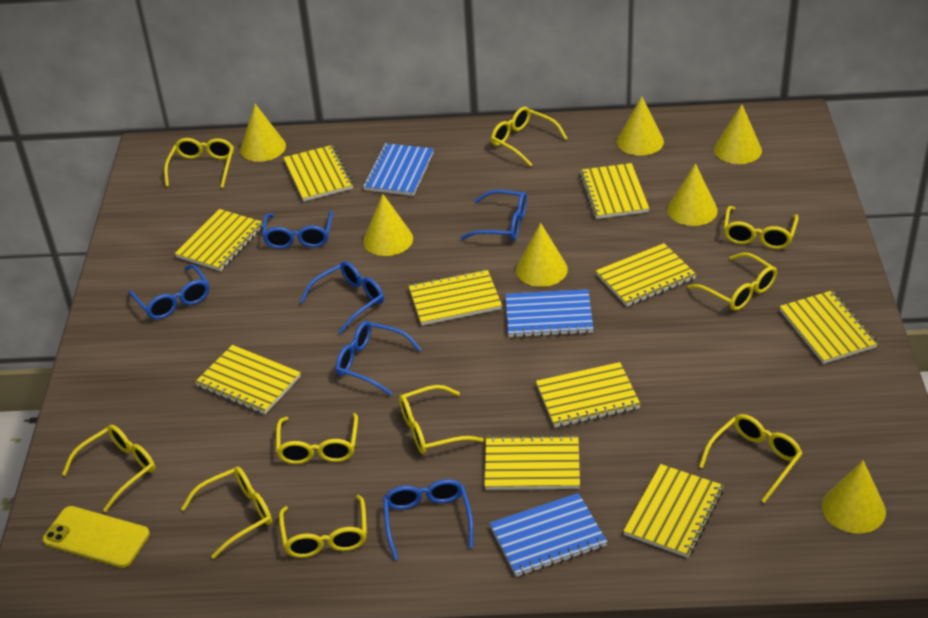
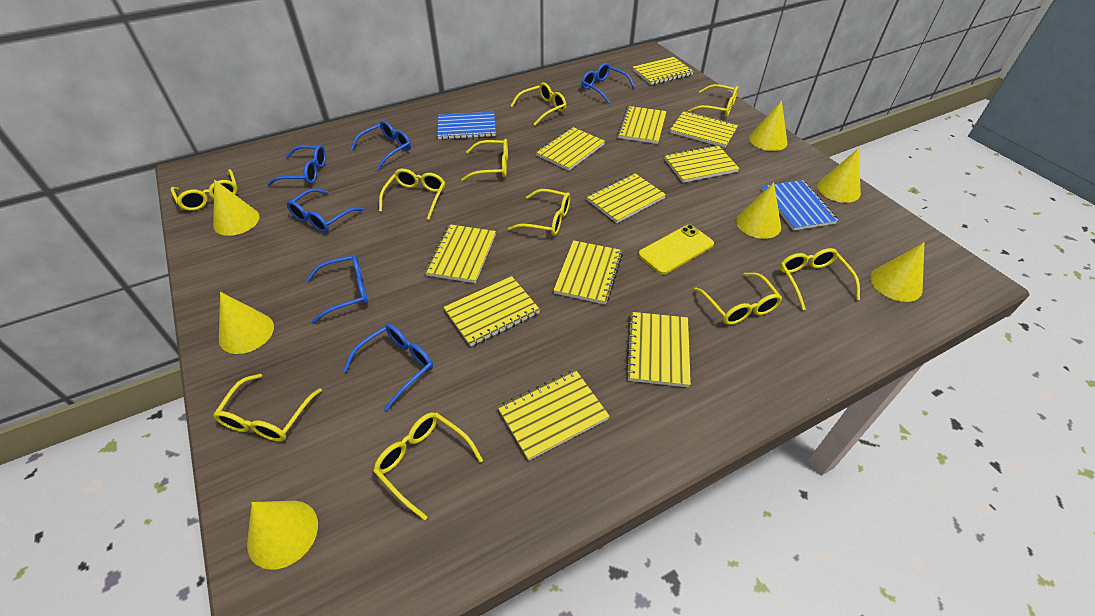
blue notebook: [363,143,434,196] [490,493,607,577] [505,289,593,338] = 3 -> [437,112,496,140] [762,180,838,231] = 2
yellow notebook: [175,209,263,271] [195,345,301,415] [283,145,354,201] [408,269,502,325] [485,434,580,490] [536,362,641,428] [579,163,649,219] [596,243,697,307] [623,464,724,558] [780,290,878,364] = 10 -> [425,224,496,283] [444,276,540,347] [498,370,610,461] [536,127,605,171] [553,240,623,305] [586,173,666,223] [617,106,667,144] [626,312,691,387] [632,57,694,85] [664,145,740,183] [670,111,738,148] = 11

